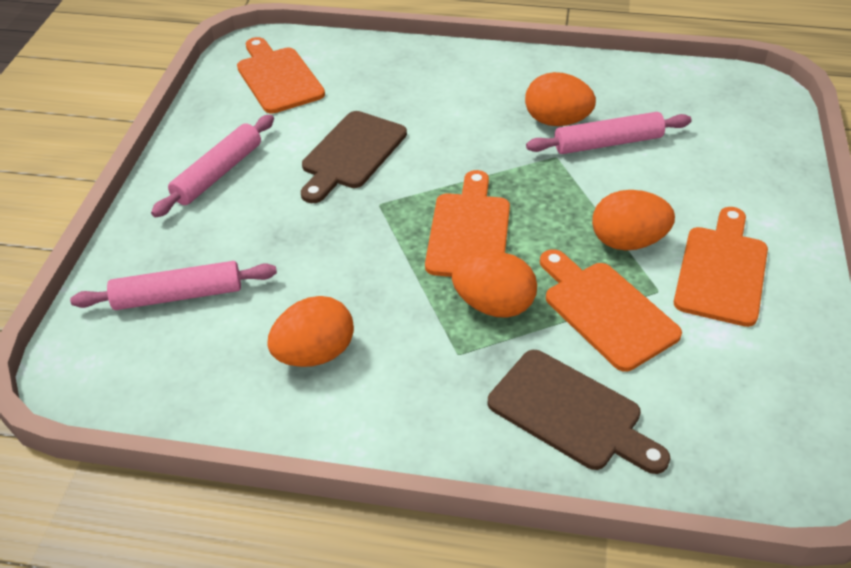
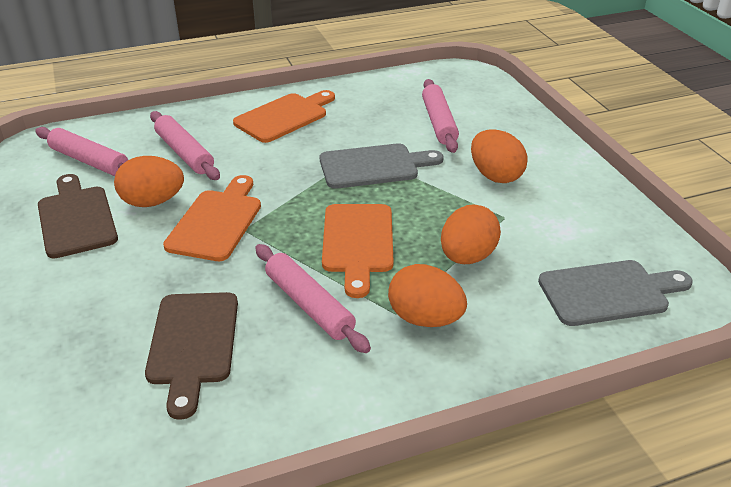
grey cutting board: none = 0 -> [320,143,444,189] [538,260,693,326] = 2
orange cutting board: [237,37,325,114] [425,170,510,277] [540,249,682,372] [674,207,768,327] = 4 -> [163,175,261,261] [233,90,335,143] [322,204,394,298] = 3
pink rolling pin: [70,261,277,310] [151,115,274,218] [526,112,692,154] = 3 -> [35,127,128,176] [150,111,220,180] [255,244,371,353] [422,79,459,153] = 4

